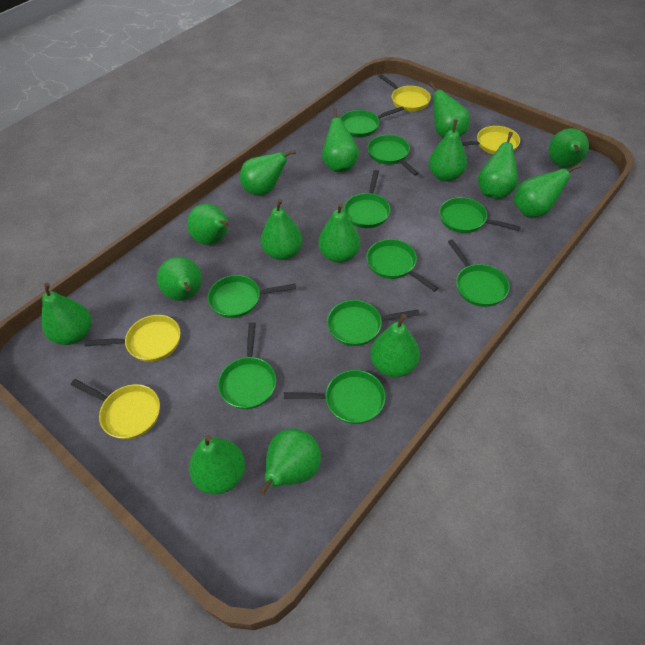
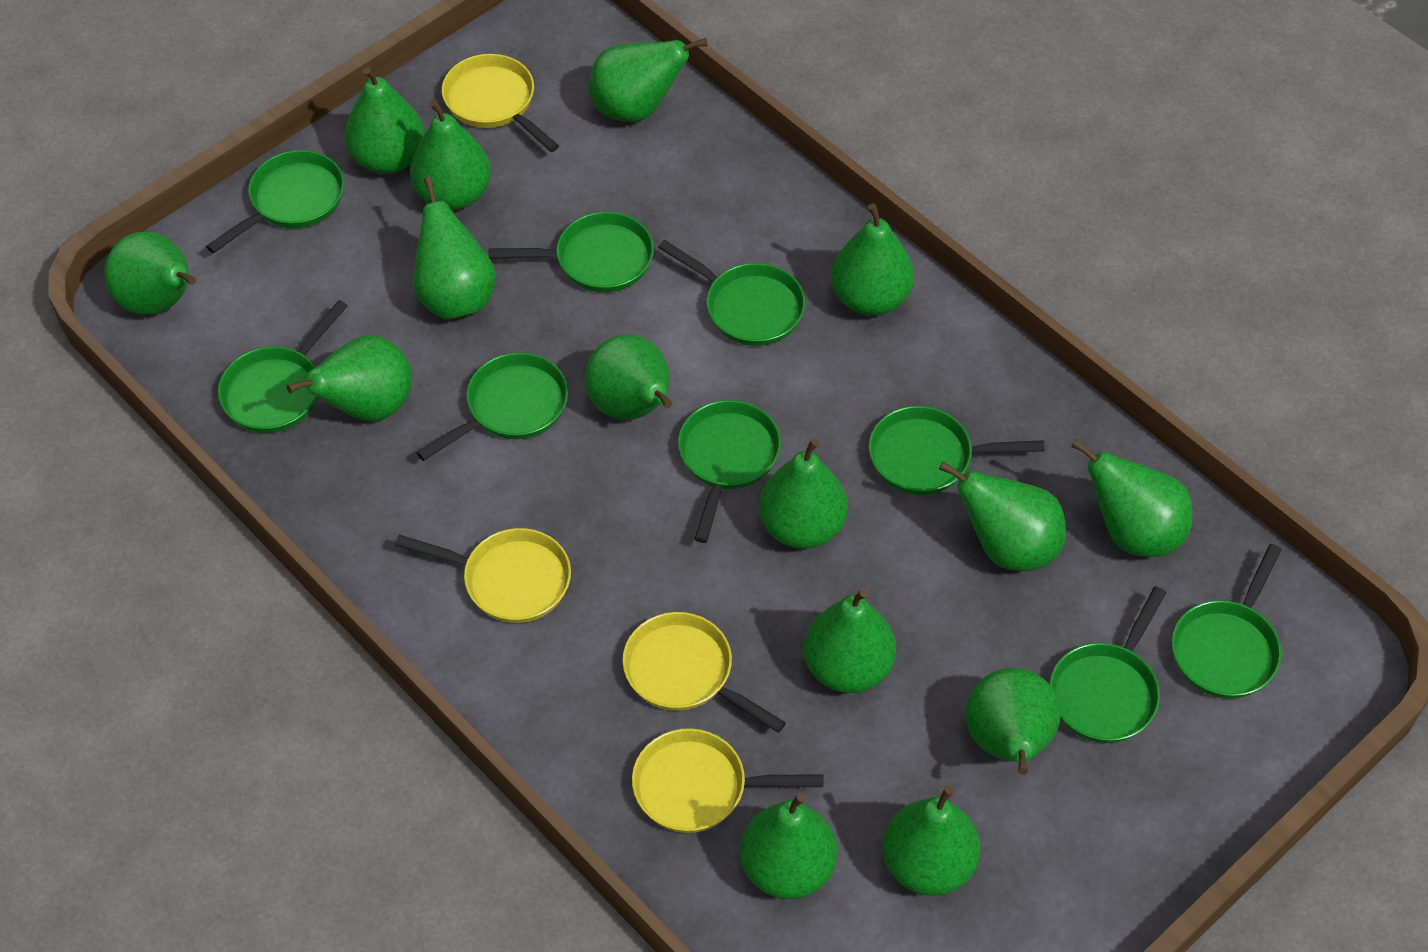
green pan: [208,275,296,318] [218,322,276,409] [284,370,385,424] [327,300,420,346] [341,106,404,138] [344,170,391,228] [366,239,438,292] [367,135,419,176] [439,197,521,233] [448,239,510,307] = 10 -> [206,150,344,253] [218,300,348,433] [416,352,568,461] [489,212,654,292] [658,240,805,346] [678,400,781,543] [869,406,1045,495] [1050,586,1166,743] [1172,544,1282,699] = 9

